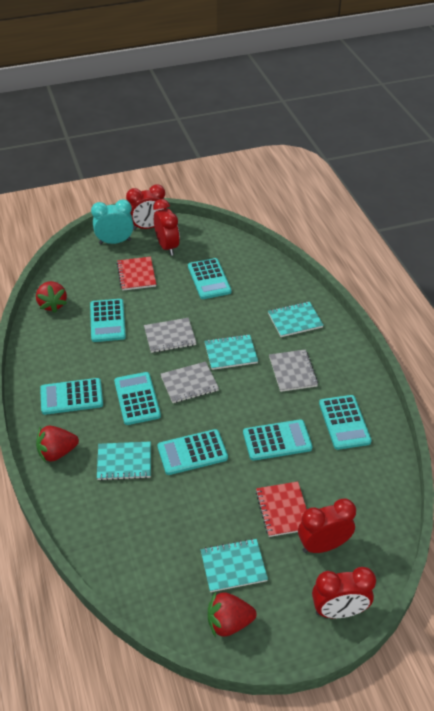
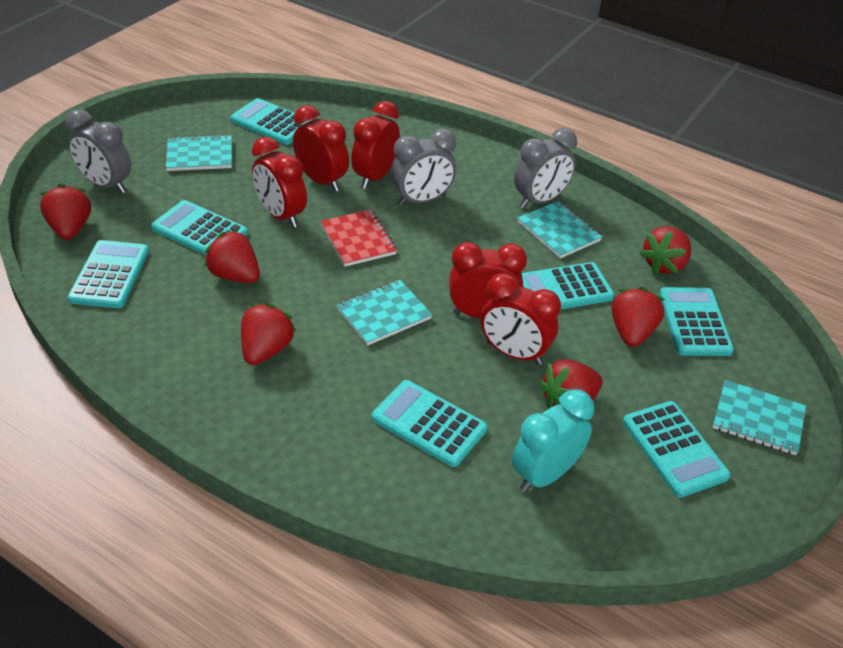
grey clock: none = 0 -> [65,109,131,193] [391,129,456,206] [514,128,577,208] = 3
grey notebook: [144,318,196,353] [160,362,219,403] [269,350,318,392] = 3 -> none = 0
red clock: [126,184,166,230] [153,199,180,256] [298,498,356,553] [312,567,376,618] = 4 -> [252,137,307,228] [293,105,349,192] [351,101,400,189] [449,242,527,318] [481,273,561,365] = 5
red notebook: [117,257,156,291] [256,481,307,537] = 2 -> [321,209,397,267] = 1
red strawberry: [36,281,67,313] [36,426,79,463] [208,592,257,638] = 3 -> [40,183,91,240] [204,229,260,283] [241,303,297,365] [539,359,603,409] [612,287,665,347] [640,226,691,274] = 6

